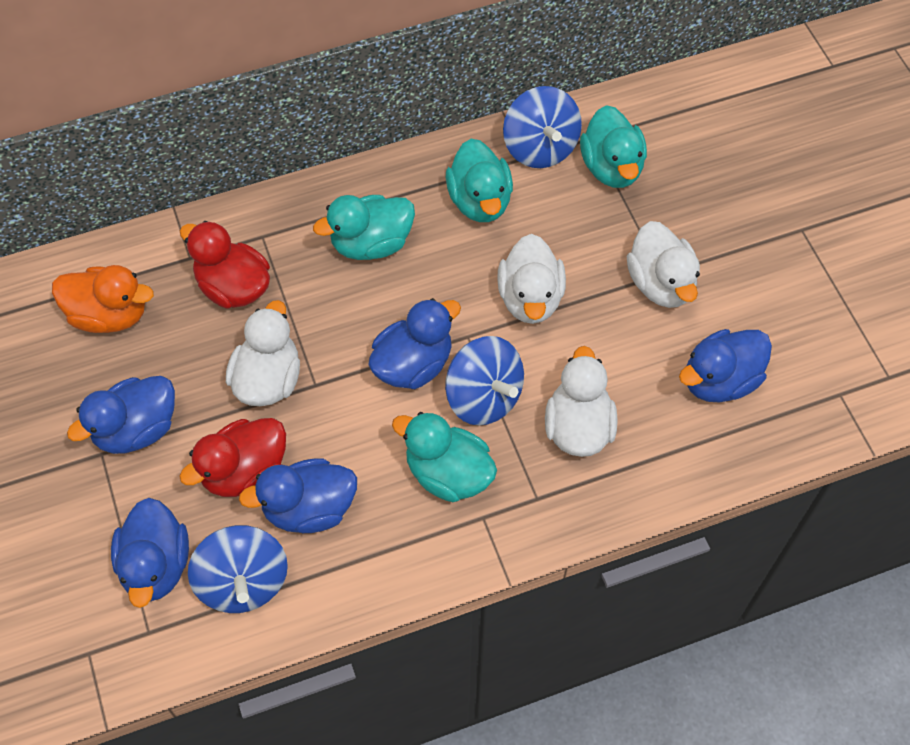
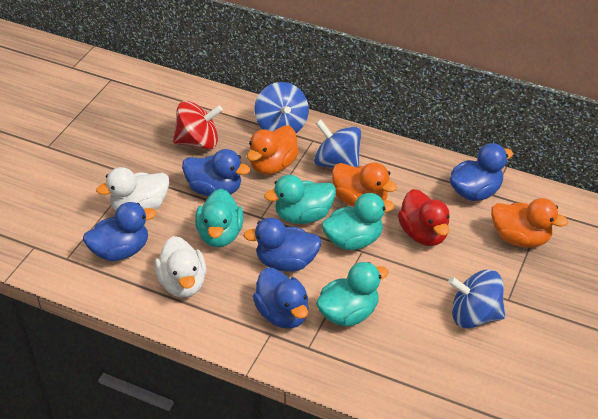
orange duck: [52,265,154,333] = 1 -> [247,125,299,175] [332,162,397,207] [491,198,568,248] = 3
red duck: [179,418,286,497] [180,221,270,309] = 2 -> [398,189,450,246] = 1
red spinning top: none = 0 -> [173,101,223,149] = 1
white duck: [226,300,300,406] [497,234,566,324] [545,346,618,457] [627,221,700,308] = 4 -> [96,167,169,211] [155,236,206,298] = 2

